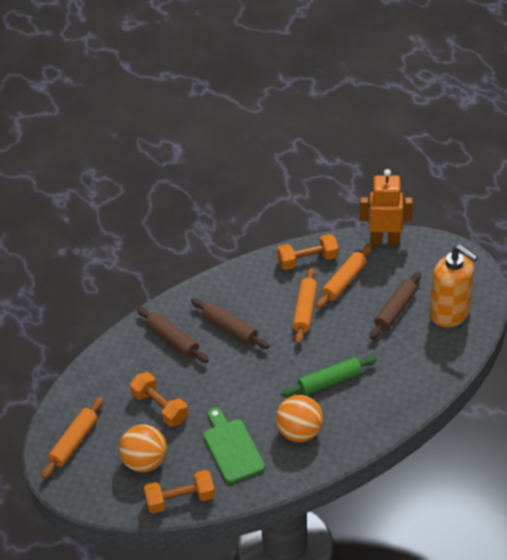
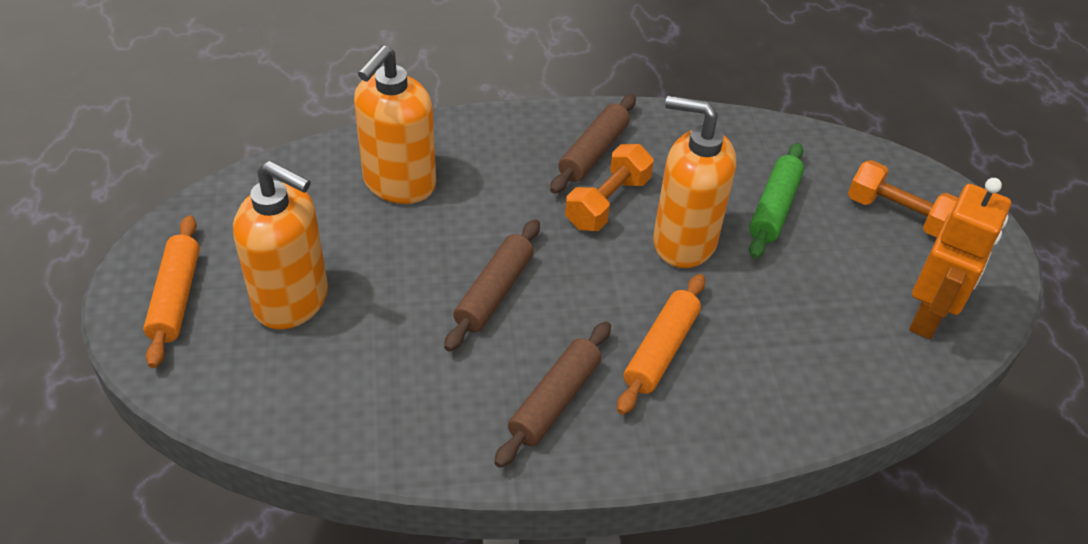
green cutting board: [203,407,265,483] = 1 -> none = 0
orange ball: [119,424,167,472] [276,395,323,442] = 2 -> none = 0
orange dumbbell: [130,372,188,427] [144,470,215,514] [277,234,339,270] = 3 -> [565,144,654,231] [848,160,958,237] = 2
orange rolling pin: [41,397,104,479] [293,267,317,344] [316,245,372,309] = 3 -> [143,215,200,368] [617,274,705,415] = 2
orange soap dispenser: [430,244,478,327] = 1 -> [233,161,328,330] [354,46,436,204] [653,96,736,268] = 3

